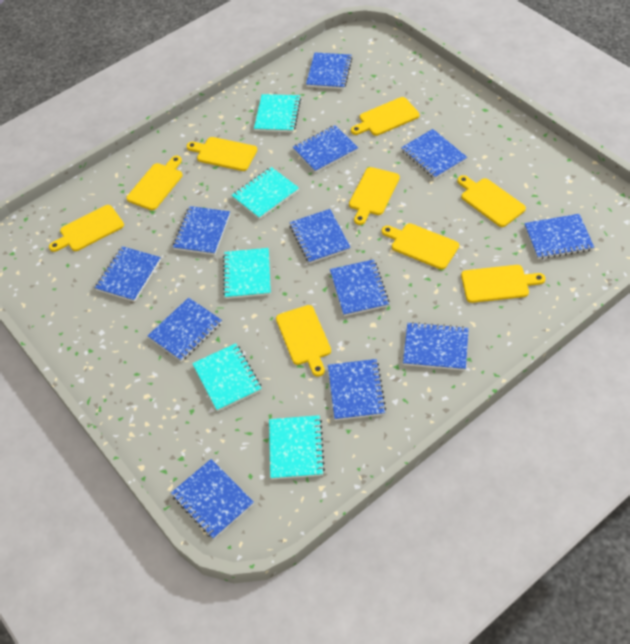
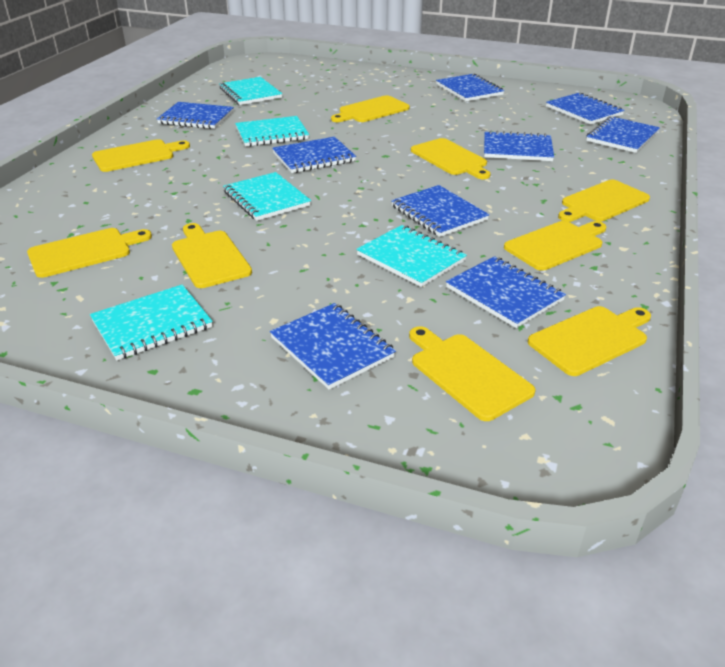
blue notebook: [95,246,161,302] [148,297,222,362] [171,459,254,539] [173,206,230,255] [290,209,351,264] [293,125,358,173] [306,52,353,89] [328,359,386,421] [330,259,390,316] [401,129,467,179] [403,322,469,371] [524,214,594,259] = 12 -> [157,102,234,129] [270,303,396,390] [272,137,356,173] [391,185,489,237] [436,74,504,101] [446,256,566,328] [484,130,554,161] [546,92,625,125] [586,116,660,153] = 9

